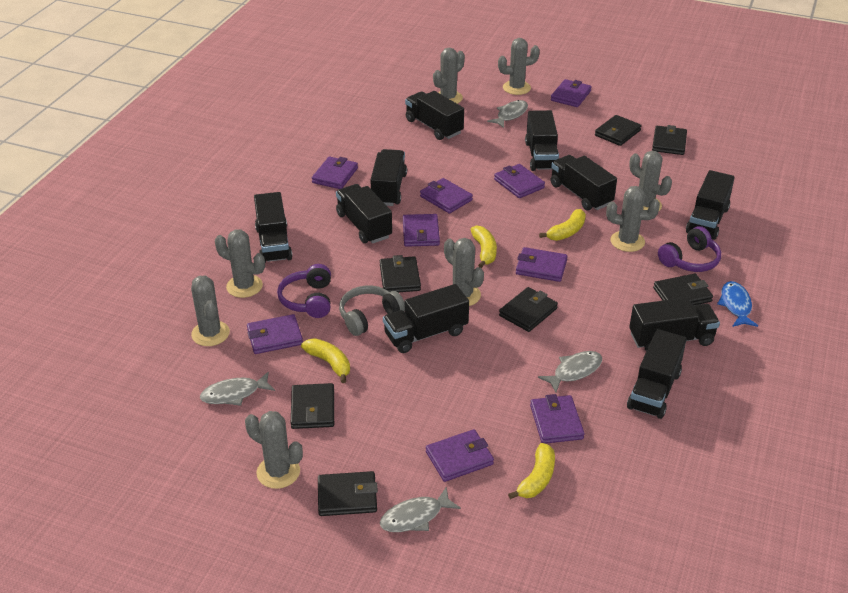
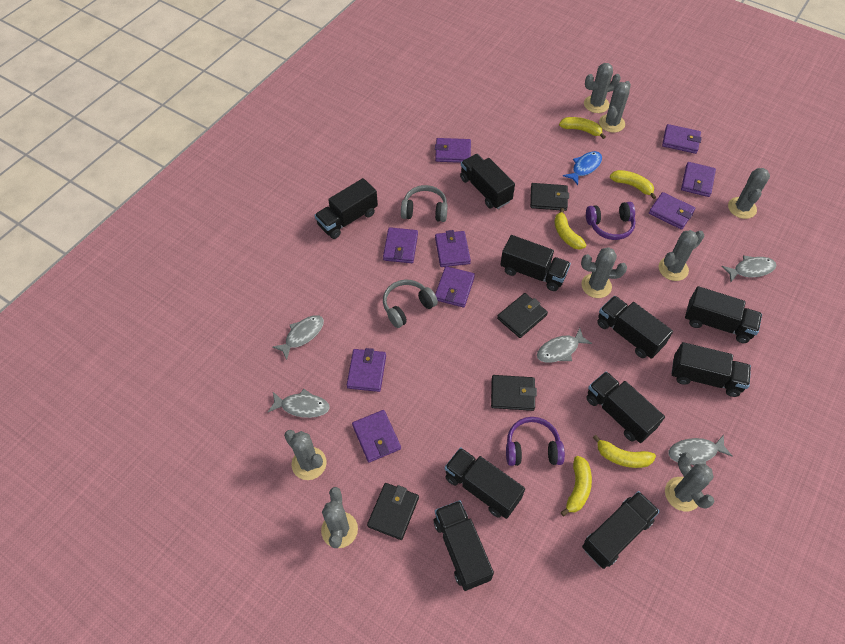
black wallet: [291,383,334,429] [318,471,378,516] [380,255,421,292] [499,287,558,332] [595,115,642,146] [652,125,687,155] [653,274,713,305] = 7 -> [367,483,419,540] [491,375,537,411] [497,293,548,338] [530,183,569,211] = 4
grey fish: [200,372,275,406] [380,487,461,532] [487,100,528,128] [538,351,602,392] = 4 -> [268,389,330,418] [272,315,324,360] [537,328,592,363] [668,435,733,465] [721,255,777,282] = 5
grey headphones: [339,286,405,336] = 1 -> [383,280,438,328] [401,185,448,222] = 2
yellow banana: [301,338,350,383] [470,225,497,268] [508,443,555,499] [539,209,586,241] = 4 -> [554,208,587,249] [559,117,606,139] [561,456,592,516] [593,435,656,468] [610,170,656,199] = 5

